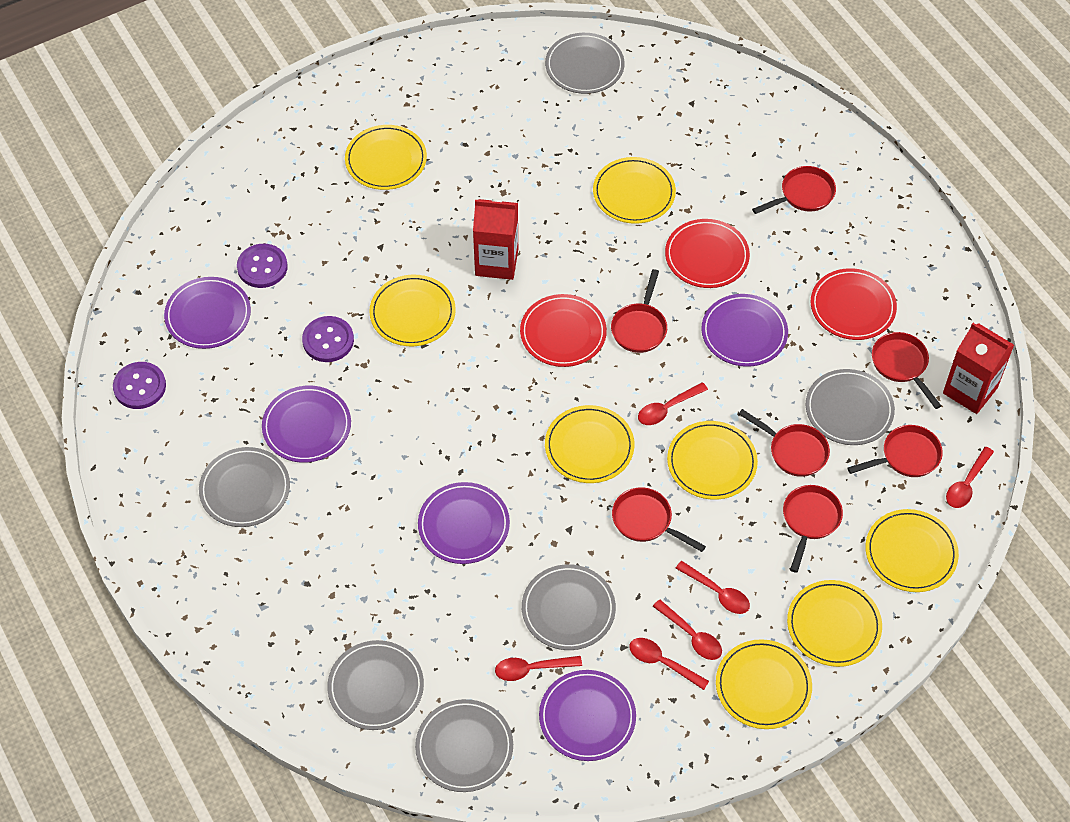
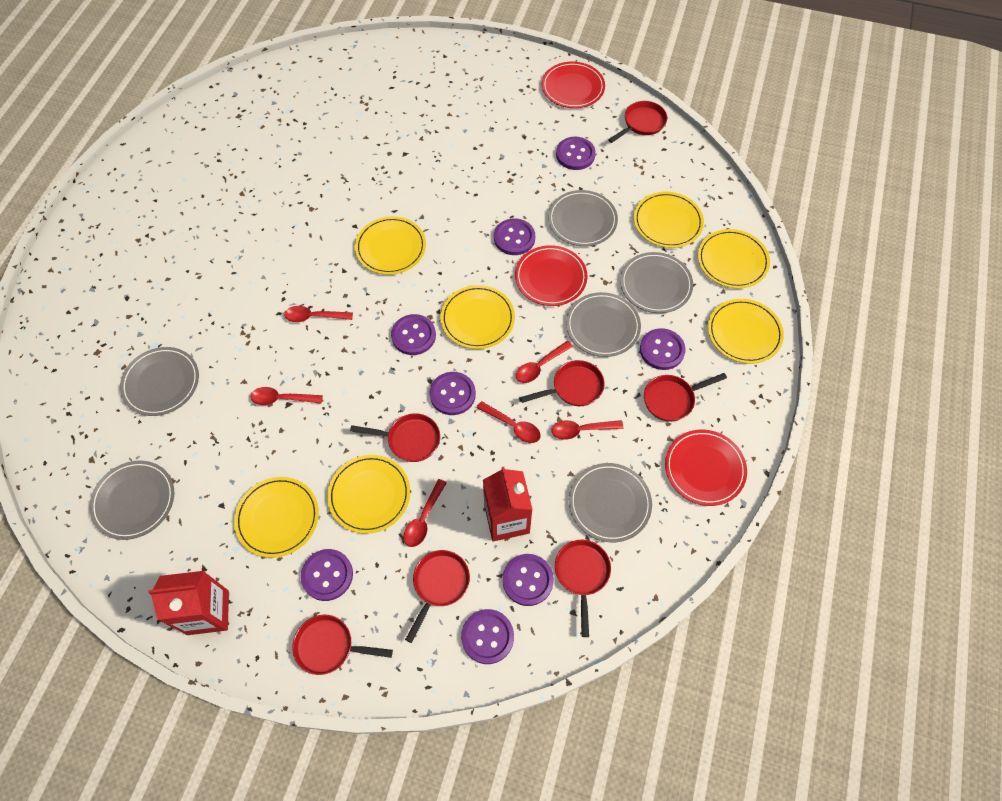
purple button: [113,362,166,409] [237,244,288,288] [302,316,354,362] = 3 -> [301,549,353,601] [391,314,436,355] [429,372,476,415] [461,609,514,664] [494,218,535,255] [503,554,554,606] [556,137,596,170] [640,328,686,370] = 8
purple plate: [164,277,251,349] [262,386,351,463] [418,482,510,564] [539,670,636,761] [701,294,788,367] = 5 -> none = 0
yellow plate: [345,125,427,190] [369,275,456,346] [545,405,634,483] [593,157,676,224] [667,421,758,500] [716,639,812,729] [787,580,882,667] [865,509,959,592] = 8 -> [234,477,319,558] [327,455,410,534] [355,216,426,275] [441,285,515,349] [634,192,704,248] [698,229,770,289] [708,299,784,364] = 7

